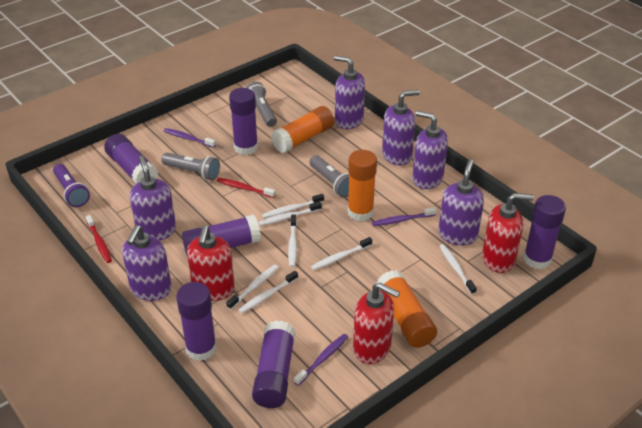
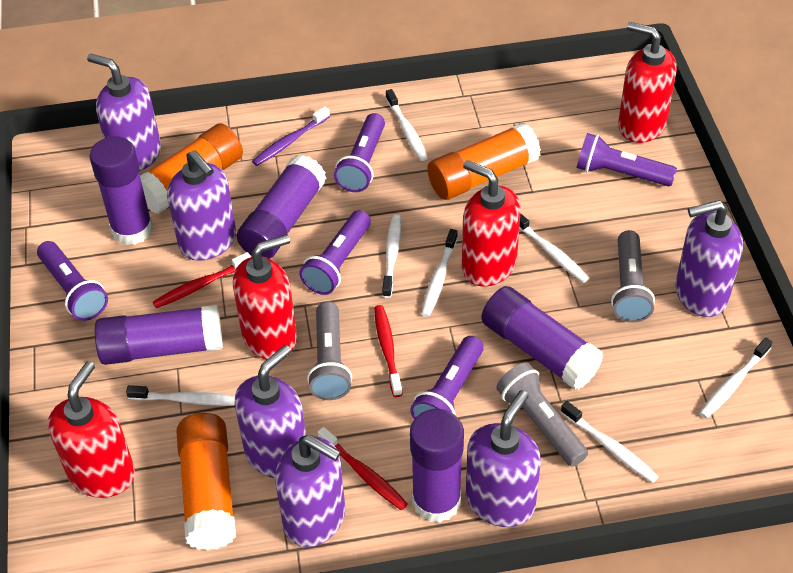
purple flashlight: [53,164,90,207] = 1 -> [37,241,108,321] [299,210,371,295] [334,113,385,192] [410,336,484,419] [577,133,677,186] = 5
purple glue stick: [104,134,159,184] [176,282,217,361] [182,215,261,255] [229,88,258,155] [252,320,295,408] [523,195,566,270] = 6 -> [89,136,153,245] [95,305,223,365] [237,155,326,259] [410,409,464,523] [481,286,604,390] = 5
purple toothbrush: [164,128,216,148] [294,334,348,386] [372,207,437,226] = 3 -> [252,106,330,166] = 1
red soap dispenser: [187,226,235,301] [353,282,400,364] [482,193,534,273] = 3 -> [48,361,135,498] [233,234,297,360] [462,160,521,287] [618,22,677,143] = 4
red toothbrush: [86,215,112,263] [217,178,275,198] = 2 -> [153,252,251,308] [318,427,408,510] [374,305,403,397] = 3

